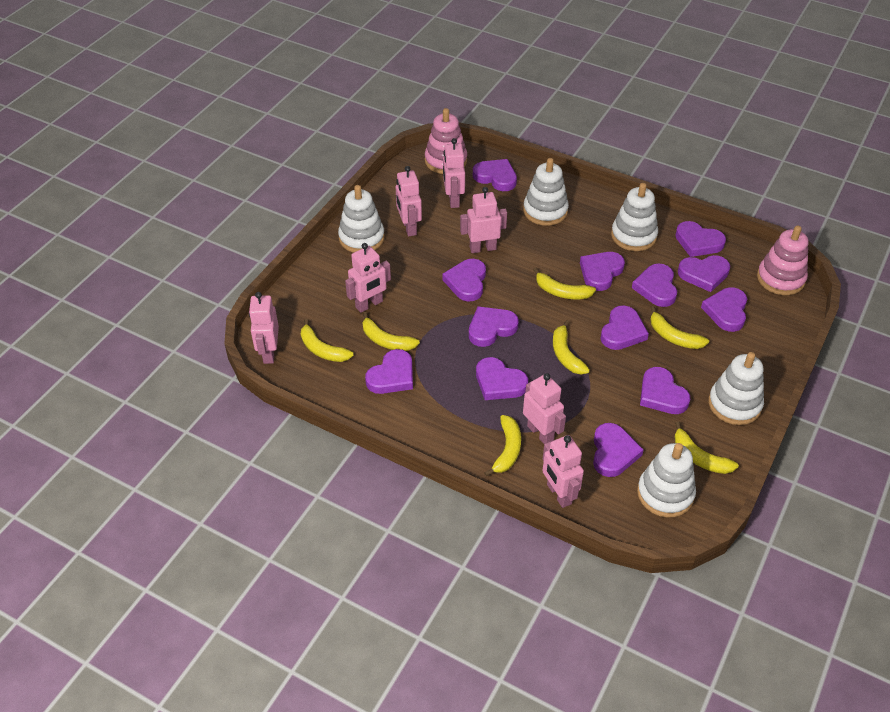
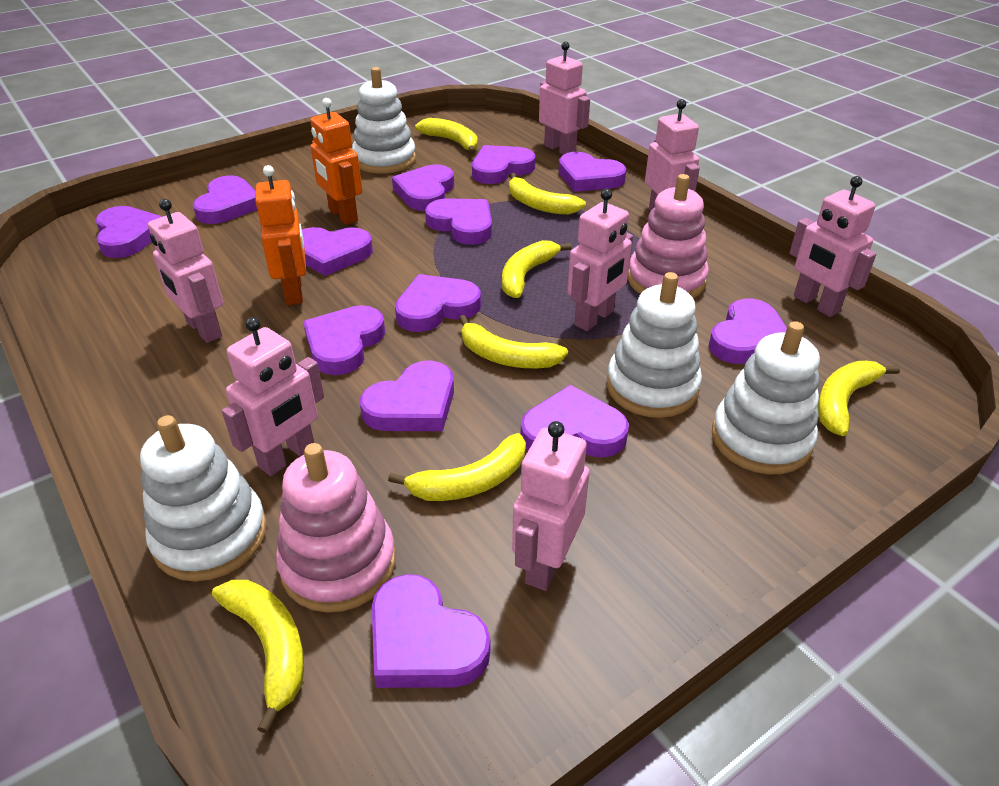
orange robot: none = 0 -> [256,165,306,305] [310,98,362,225] = 2
white stacking toy: [338,185,385,253] [523,158,569,226] [611,183,658,251] [637,443,696,518] [709,352,764,425] = 5 -> [140,415,267,582] [352,67,416,174] [607,272,702,418] [712,321,820,474] = 4

